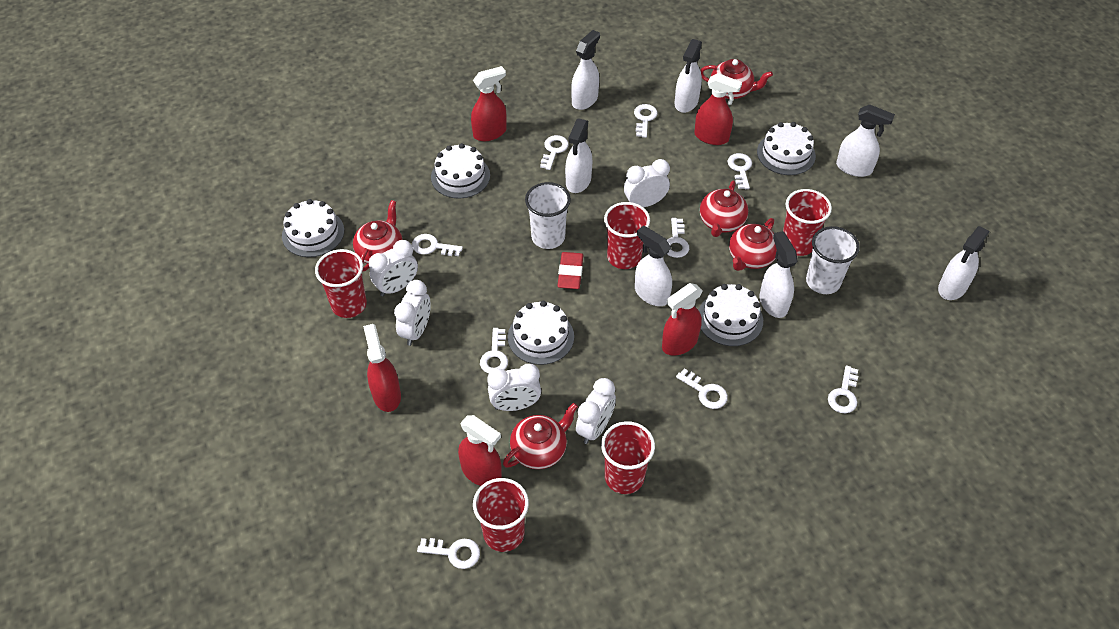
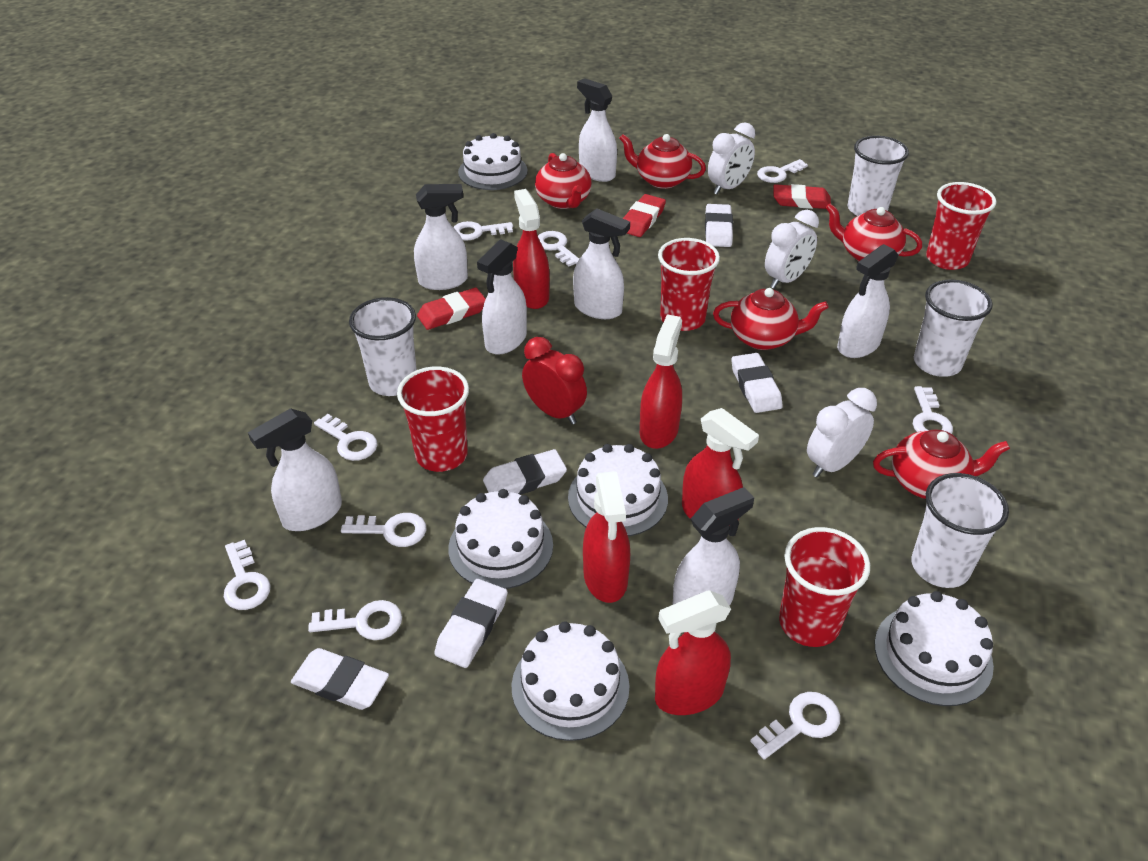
red clock: none = 0 -> [522,337,587,424] = 1
red cup: [315,249,367,318] [473,478,529,552] [601,421,655,494] [604,202,650,269] [783,189,832,256] = 5 -> [397,366,469,472] [658,238,720,331] [779,527,870,647] [926,182,996,270] = 4
red eraser: [557,252,583,289] = 1 -> [417,288,486,330] [623,194,666,237] [773,184,831,209] = 3
white clock: [369,240,418,296] [394,280,431,346] [488,364,541,411] [576,378,616,444] [624,159,670,207] = 5 -> [708,122,755,195] [765,210,819,289] [807,388,877,478] = 3
white cup: [525,182,571,249] [806,226,860,294] = 2 -> [349,297,417,396] [848,136,909,216] [911,473,1009,588] [914,279,993,377] = 4
white eraser: none = 0 -> [291,648,389,710] [434,579,508,668] [483,449,567,495] [705,204,733,247] [731,353,783,413] = 5

